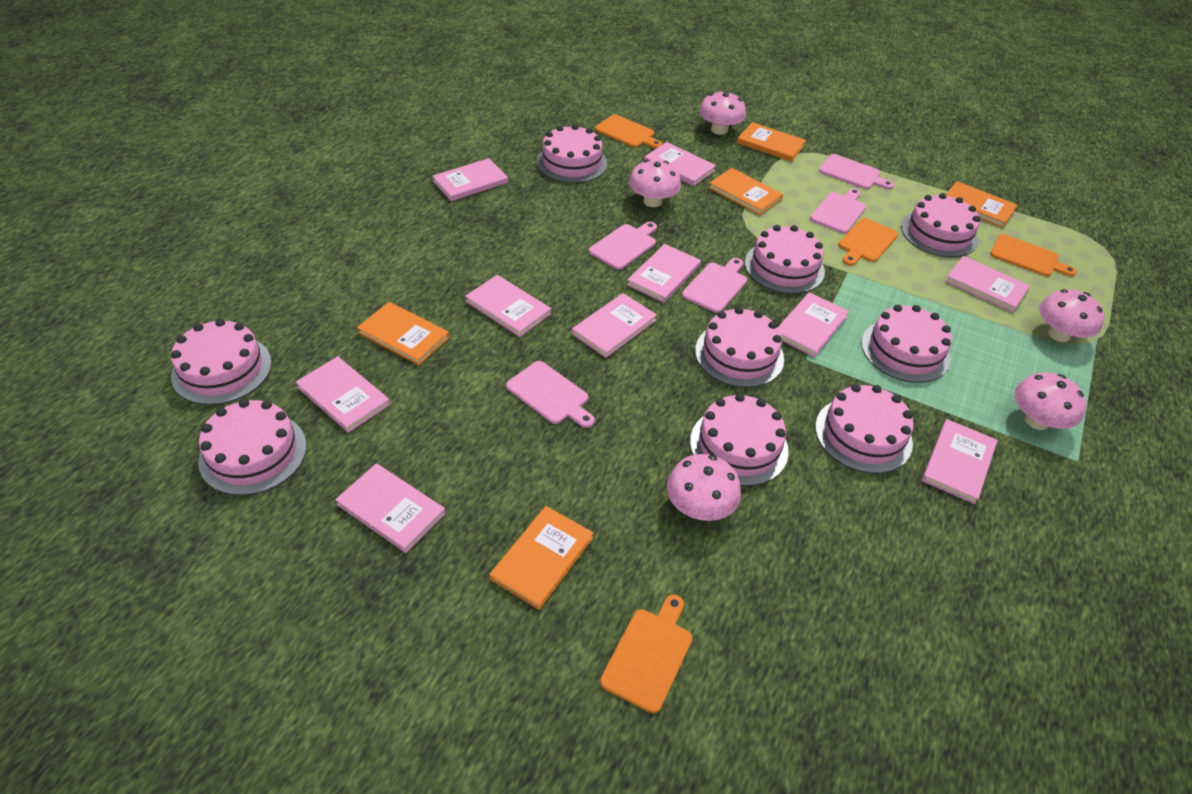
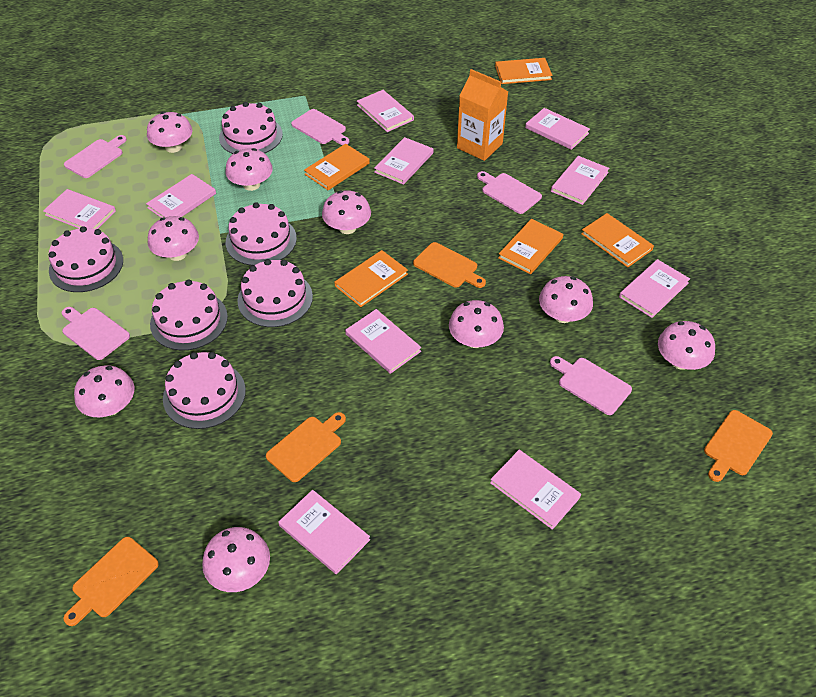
orange carton: none = 0 -> [457,69,508,161] = 1
pink cake: [171,319,272,405] [198,399,306,495] [537,124,607,183] [690,393,789,486] [695,307,784,388] [745,225,825,294] [815,384,914,474] [861,305,952,383] [901,193,980,258] = 9 -> [48,226,123,292] [150,279,228,351] [163,352,246,429] [219,102,283,154] [226,202,297,266] [237,259,313,327] = 6
pink mushroom: [629,160,681,207] [667,454,741,521] [699,91,746,135] [1014,372,1086,430] [1039,289,1105,342] = 5 -> [74,365,134,417] [147,112,192,153] [148,216,199,261] [202,527,270,592] [225,148,273,191] [322,190,371,234] [449,300,504,348] [539,276,593,323] [658,321,715,370] = 9

